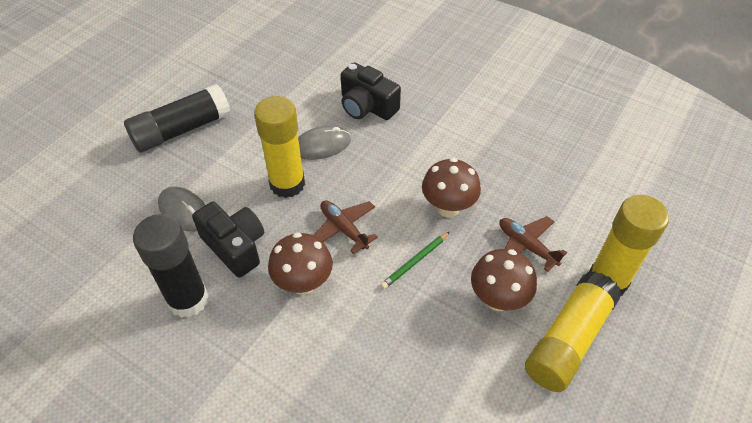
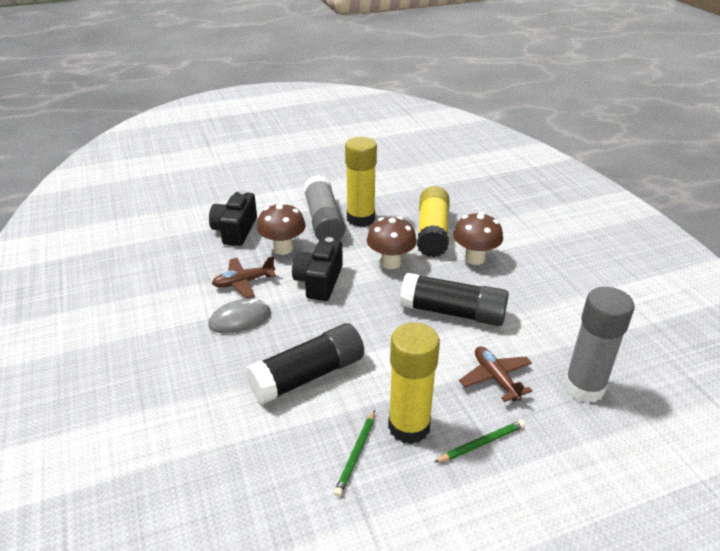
green pencil: [380,232,449,289] = 1 -> [334,410,375,497] [434,420,525,463] = 2
grey glue stick: none = 0 -> [303,175,345,240] [564,287,634,403] = 2
grey mouse: [158,186,205,232] [298,126,351,160] = 2 -> [209,299,271,333] = 1

